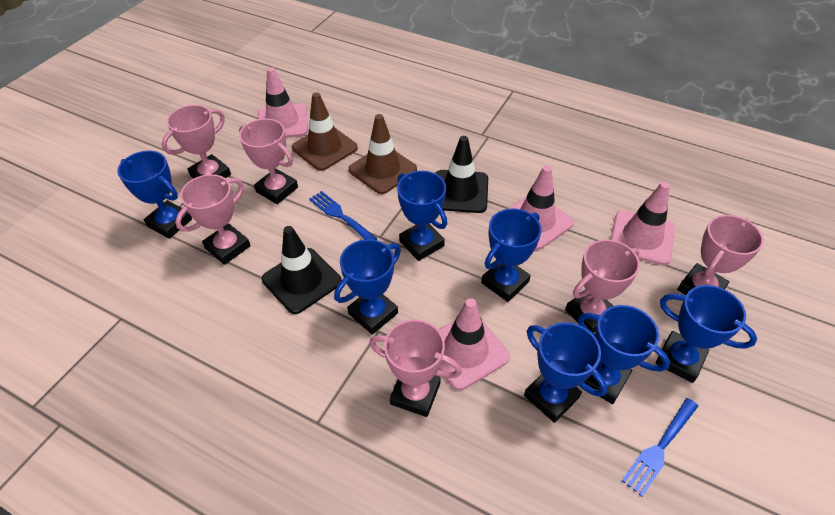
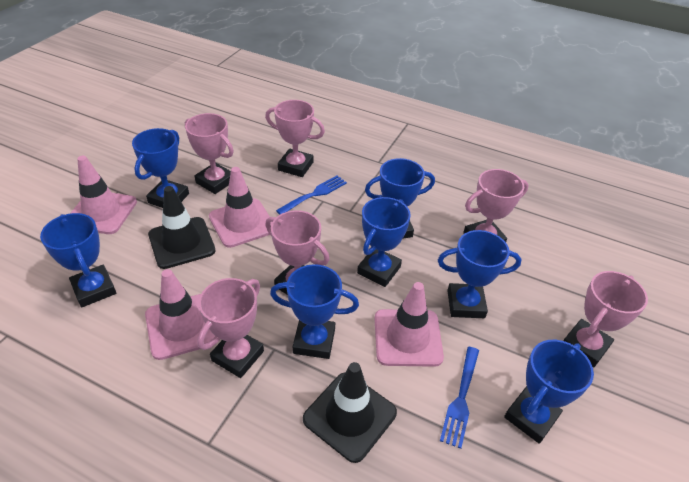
brown traffic cone: [292,92,358,171] [349,114,417,194] = 2 -> none = 0

